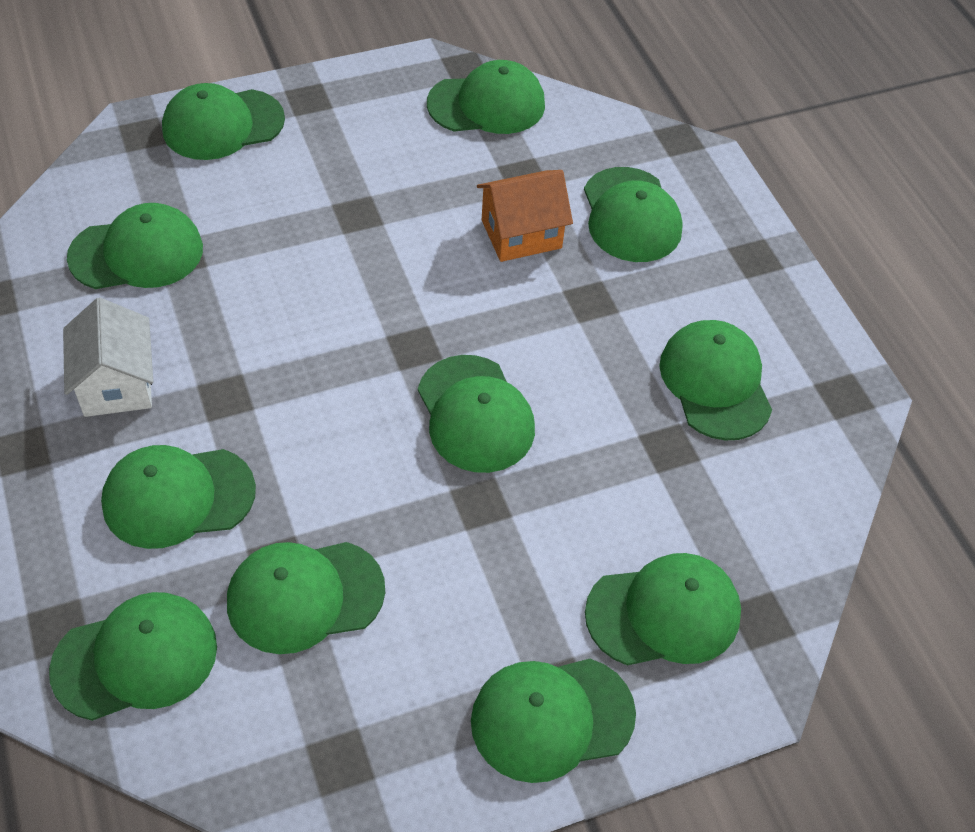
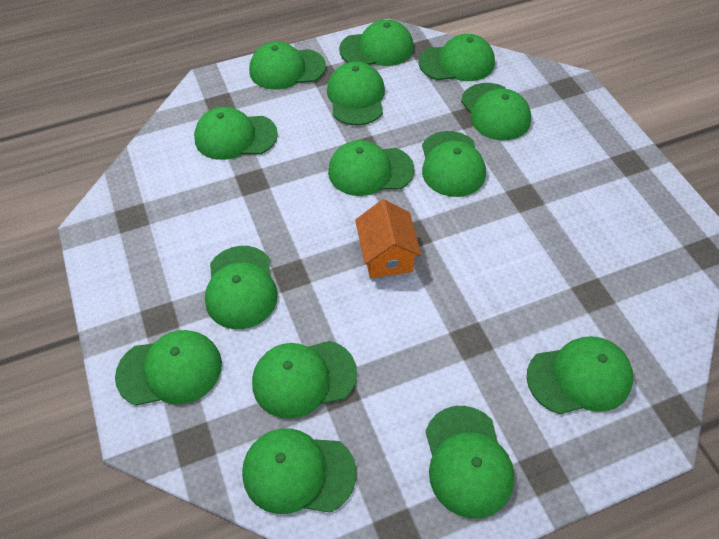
green cap: [49,592,217,721] [67,203,203,289] [101,445,256,549] [162,83,285,160] [227,542,385,654] [418,355,535,473] [427,60,545,134] [471,659,636,783] [584,167,683,262] [585,553,741,666] [659,320,772,441] = 11 -> [115,330,222,406] [194,107,278,160] [205,246,278,329] [242,428,356,514] [249,42,326,90] [252,341,357,419] [327,61,385,126] [328,140,414,196] [339,20,414,66] [419,34,495,81] [422,131,486,197] [425,406,514,519] [461,83,531,140] [527,336,633,414] = 14
white house: [63,298,153,417] = 1 -> none = 0

